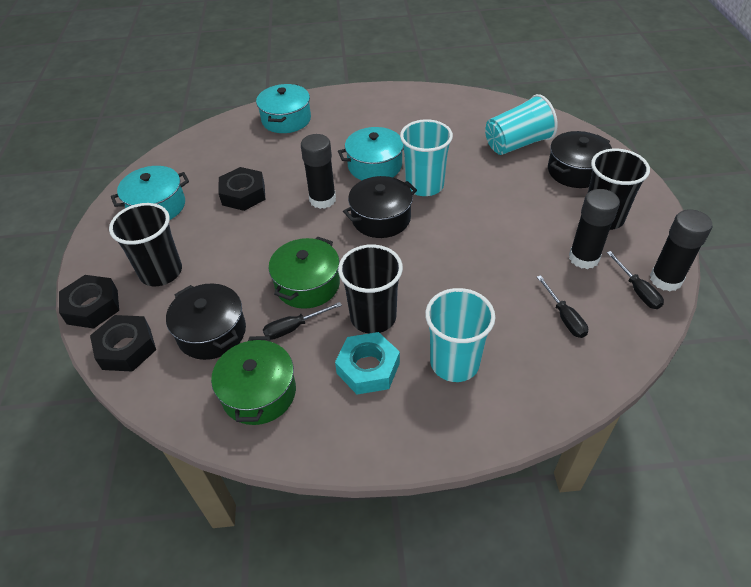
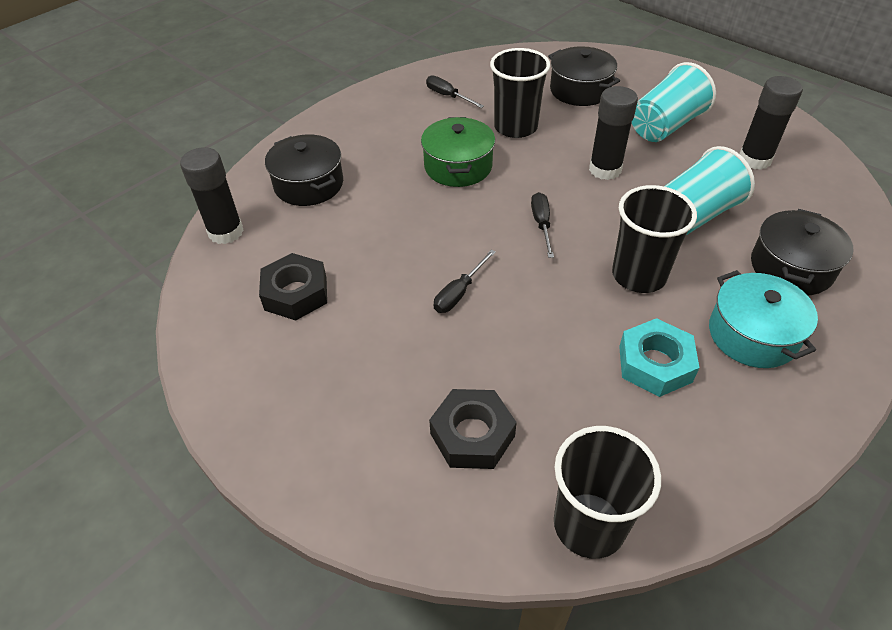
black nut: [59,275,119,328] [90,315,156,372] [218,167,266,211] = 3 -> [259,253,327,321] [429,389,517,469] = 2
green pot: [211,336,296,425] [269,237,340,309] = 2 -> [421,117,495,187] = 1
turquoise cup: [400,119,453,196] [425,288,495,382] [485,94,558,155] = 3 -> [632,62,716,142] [664,146,755,235] = 2
turquoise pot: [111,166,189,220] [256,84,311,133] [338,127,404,180] = 3 -> [709,270,818,368] = 1

